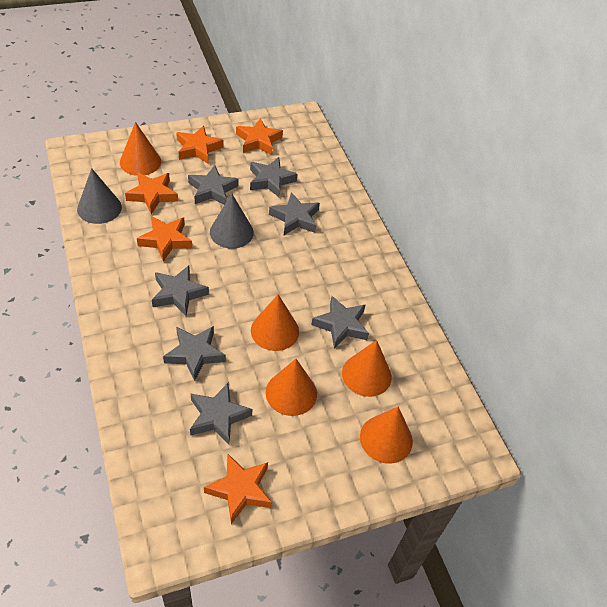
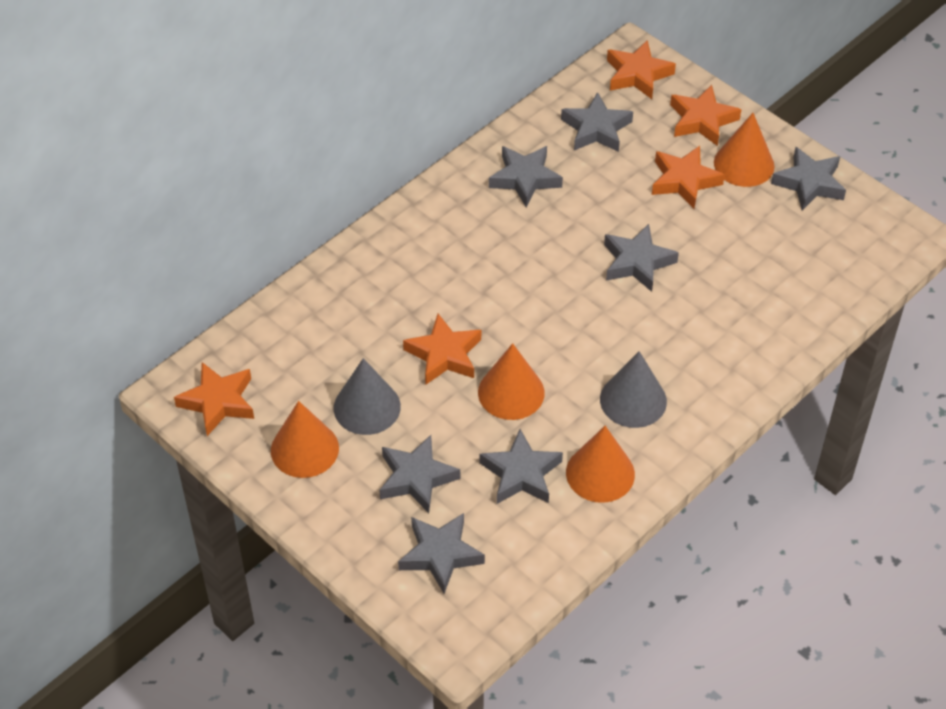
orange cone: [120,122,161,176] [251,294,299,351] [266,359,317,416] [342,340,392,397] [360,407,413,464] = 5 -> [271,401,339,478] [478,343,545,420] [566,426,635,503] [714,113,775,187] = 4

